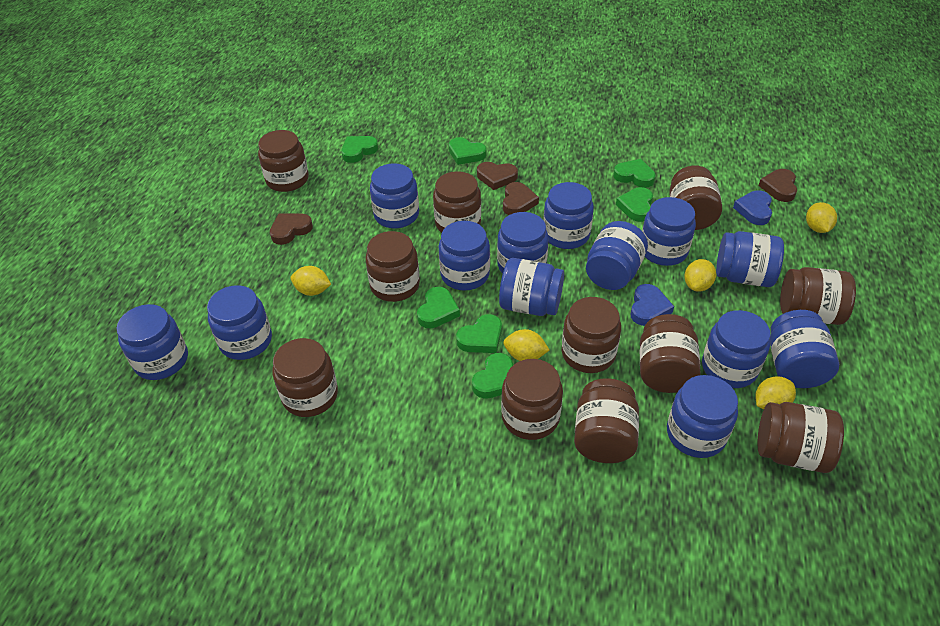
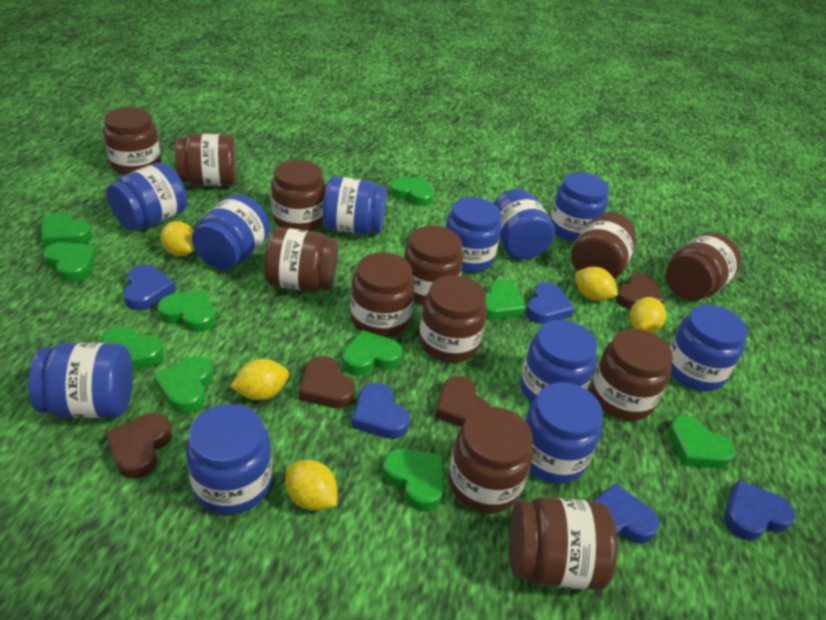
blue heart: [631,284,674,326] [733,190,772,225] = 2 -> [123,265,176,311] [352,383,410,439] [526,282,575,324] [593,483,659,544] [724,480,795,541] = 5
blue jar: [117,304,188,380] [207,285,272,360] [370,163,419,228] [439,221,490,291] [497,212,549,274] [499,258,564,316] [543,182,594,249] [586,221,648,290] [642,197,696,266] [667,375,738,458] [702,310,770,388] [716,231,784,287] [770,310,839,388] = 13 -> [28,343,133,418] [107,162,187,230] [186,404,272,515] [192,194,270,270] [323,176,387,234] [445,197,502,273] [494,189,555,259] [520,320,597,402] [525,382,603,484] [550,172,609,242] [669,305,748,391] = 11
brown jar: [258,130,309,192] [273,338,338,417] [365,231,420,302] [433,171,481,233] [501,359,563,440] [562,297,621,373] [574,378,639,463] [640,314,701,393] [669,166,722,230] [758,402,844,473] [780,267,856,325] = 11 -> [103,107,161,175] [175,134,236,186] [264,227,338,292] [271,160,325,231] [350,252,415,337] [404,226,464,305] [419,275,487,362] [449,407,533,513] [509,497,617,590] [571,212,636,279] [591,329,673,421] [666,232,741,301] = 12
green heart: [341,136,378,163] [417,287,460,328] [449,137,487,165] [456,314,502,353] [472,353,513,399] [613,159,656,188] [616,187,653,222] = 7 -> [42,212,93,248] [43,242,97,282] [101,326,164,370] [154,356,213,413] [158,290,215,332] [342,330,402,375] [383,449,444,511] [390,177,434,206] [485,280,525,320] [668,415,735,468] = 10

